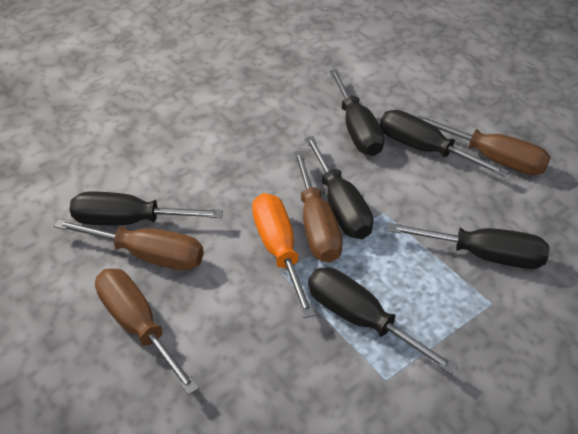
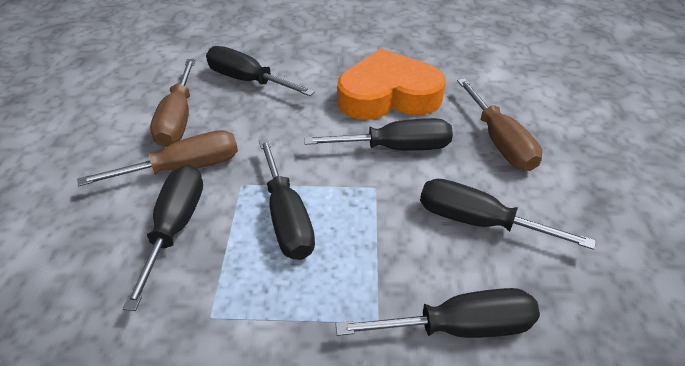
brown screwdriver: [54,219,204,270] [95,268,199,395] [293,151,343,263] [418,116,551,175] = 4 -> [77,130,238,186] [150,59,195,147] [457,78,542,171] = 3
orange heart: none = 0 -> [337,48,446,120] = 1
orange screwdriver: [252,193,315,318] = 1 -> none = 0

